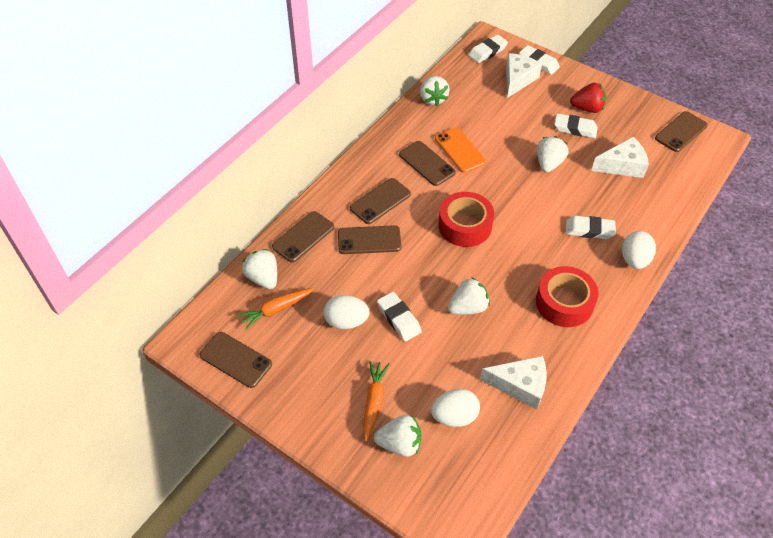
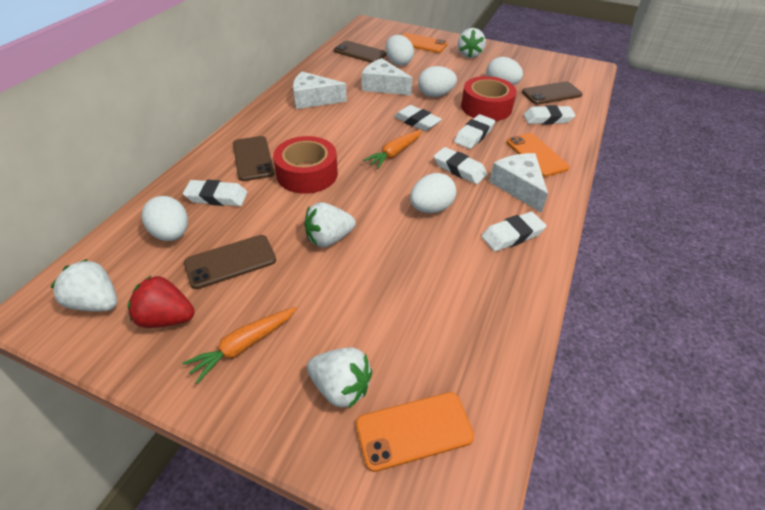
brown phone: [200,332,272,388] [272,211,334,263] [338,225,401,254] [350,178,411,224] [399,141,456,186] [655,111,708,152] = 6 -> [184,235,276,289] [233,136,274,181] [334,41,387,63] [522,81,582,105] = 4
orange phone: [435,128,486,173] = 1 -> [356,392,474,472] [402,33,448,53] [507,133,569,177] = 3
white egg: [324,295,370,329] [431,389,480,427] [622,231,656,269] = 3 -> [142,196,188,241] [386,35,414,66] [410,173,456,213] [418,66,457,97] [486,57,523,85] = 5
white eraser: [377,292,422,341] [469,35,508,63] [519,45,560,75] [554,114,598,138] [566,216,616,239] = 5 -> [183,180,247,206] [394,105,442,131] [434,147,487,184] [454,114,495,149] [481,212,546,251] [523,105,576,124] = 6
white strawberry: [242,249,277,289] [374,415,422,457] [420,76,450,107] [448,278,490,315] [537,136,568,173] = 5 -> [51,259,117,311] [304,202,356,247] [307,347,372,408] [458,28,486,58] = 4

